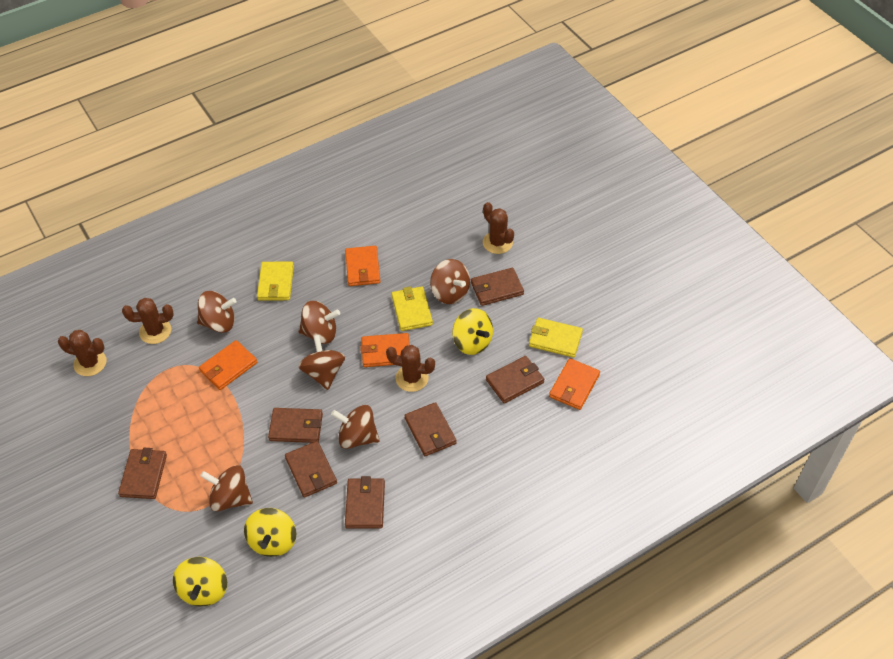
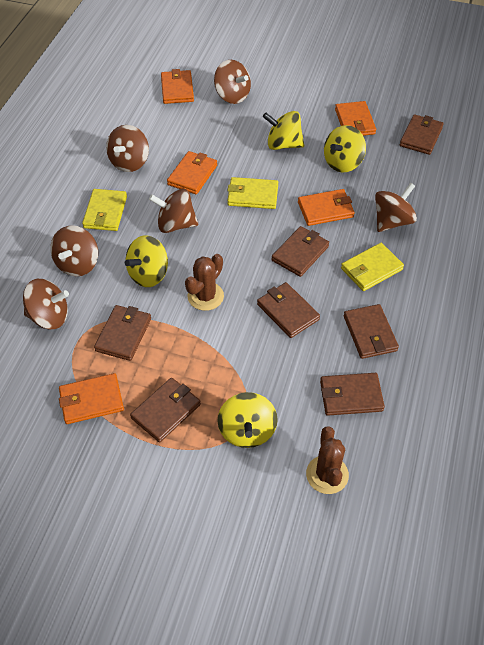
brown cactus: [58,330,107,376] [122,298,173,344] [386,345,435,392] [483,202,514,254] = 4 -> [185,254,224,311] [306,427,349,494] = 2
orange wallet: [199,340,257,390] [345,246,380,286] [360,333,409,367] [549,358,600,410] = 4 -> [59,373,124,424] [161,69,194,104] [167,151,217,195] [298,189,355,226] [335,101,376,136] = 5
yellow spinning top: [173,557,227,607] [244,508,296,557] [452,308,493,355] = 3 -> [125,235,168,287] [217,392,278,448] [263,111,304,150] [324,125,366,173] = 4

